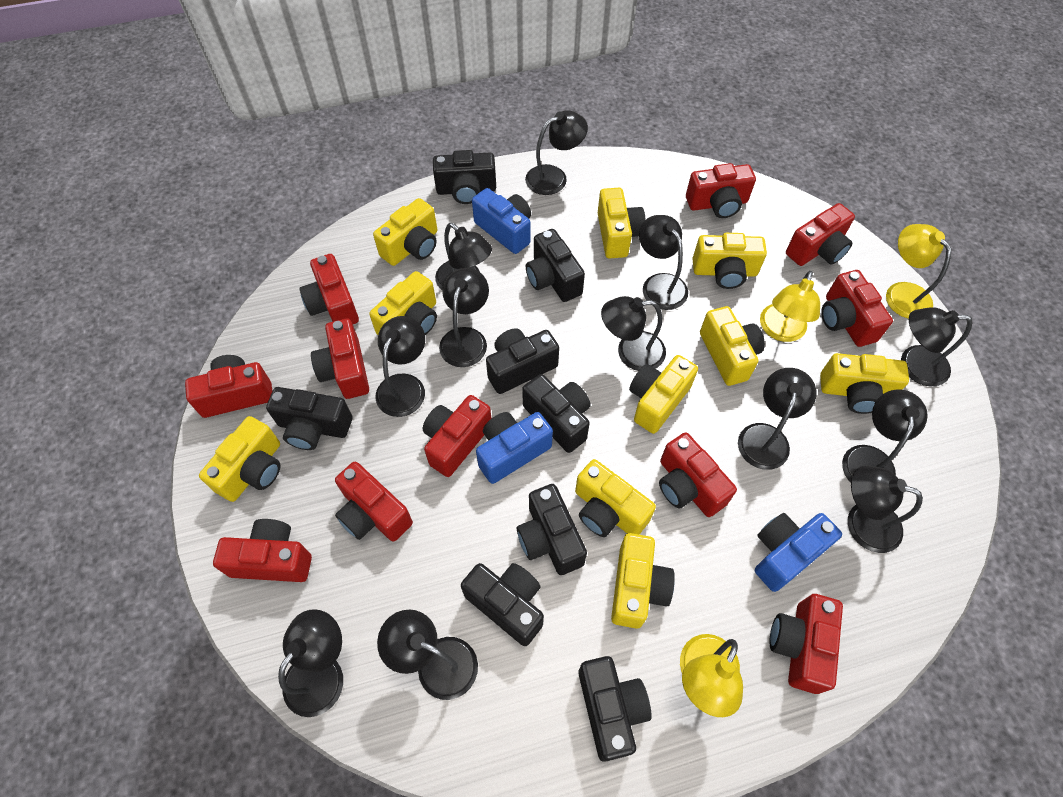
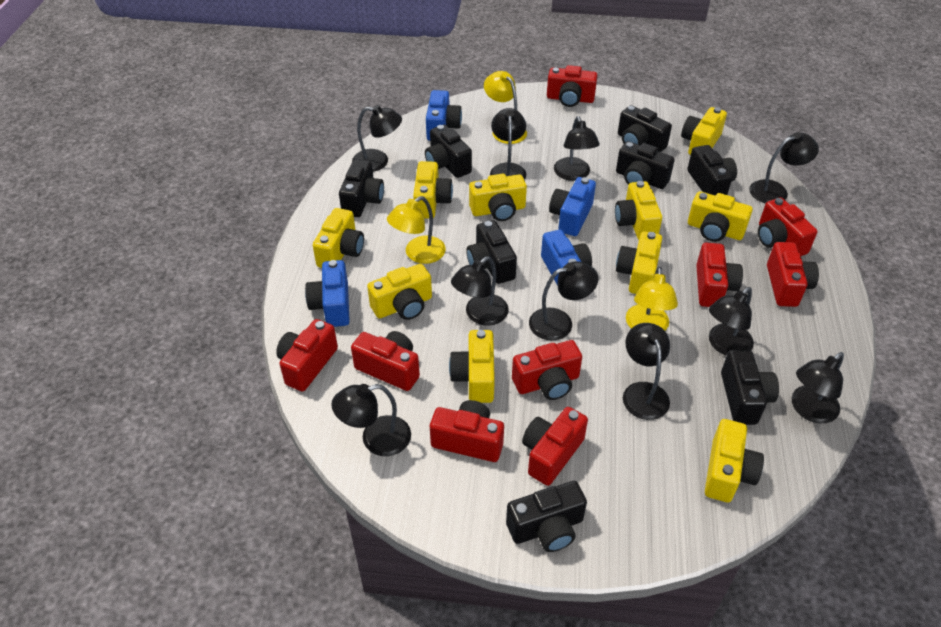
black lamp: [278,609,343,717] [376,316,425,417] [377,609,478,700] [435,223,492,290] [439,268,489,367] [525,110,588,195] [601,296,666,371] [639,215,688,310] [738,368,817,470] [842,389,928,482] [848,465,923,553] [901,307,972,386] = 12 -> [331,384,411,456] [352,105,402,172] [451,256,509,326] [490,108,526,180] [529,261,598,341] [554,116,600,181] [623,323,670,420] [709,287,754,356] [749,132,819,203] [792,352,844,423] = 10
blue camera: [472,188,531,254] [476,412,553,484] [755,513,842,592] = 3 -> [305,260,350,327] [426,90,462,141] [541,230,592,286] [549,177,596,236] = 4
red camera: [185,355,272,418] [213,519,312,582] [299,254,359,324] [311,319,369,399] [335,462,413,542] [423,395,492,477] [659,432,737,517] [686,163,756,218] [770,594,843,694] [786,203,855,266] [821,270,893,347] = 11 -> [276,319,338,392] [351,331,420,391] [430,400,504,462] [512,340,582,400] [522,407,588,486] [547,65,598,107] [696,242,743,307] [758,197,818,256] [767,242,819,307] = 9

